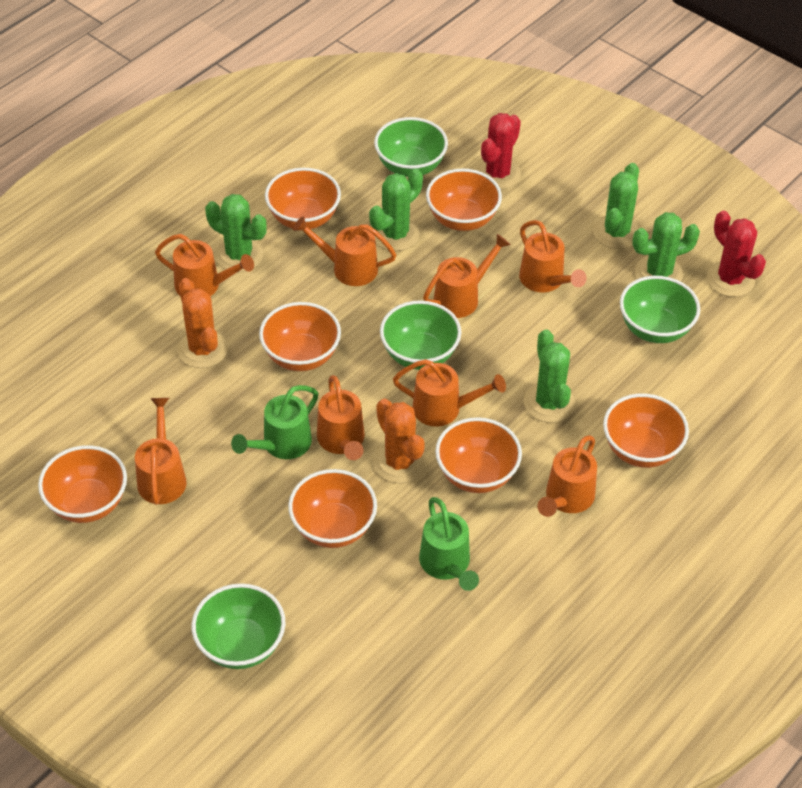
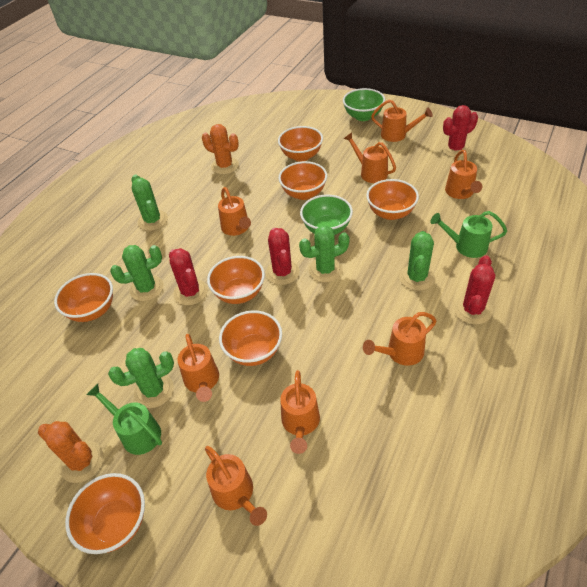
green bowl: [192,583,286,669] [374,117,448,177] [380,300,461,370] [620,276,700,343] = 4 -> [300,195,353,235] [343,88,385,121] = 2
red cactus: [476,113,521,189] [707,211,766,297] = 2 -> [169,248,208,305] [266,228,300,285] [441,105,478,157] [454,255,495,325] = 4

